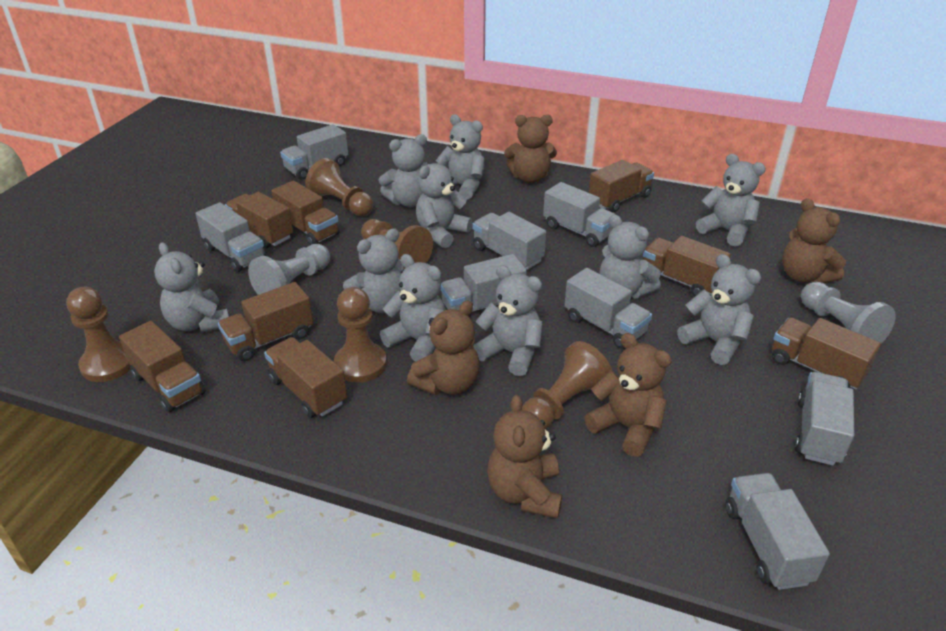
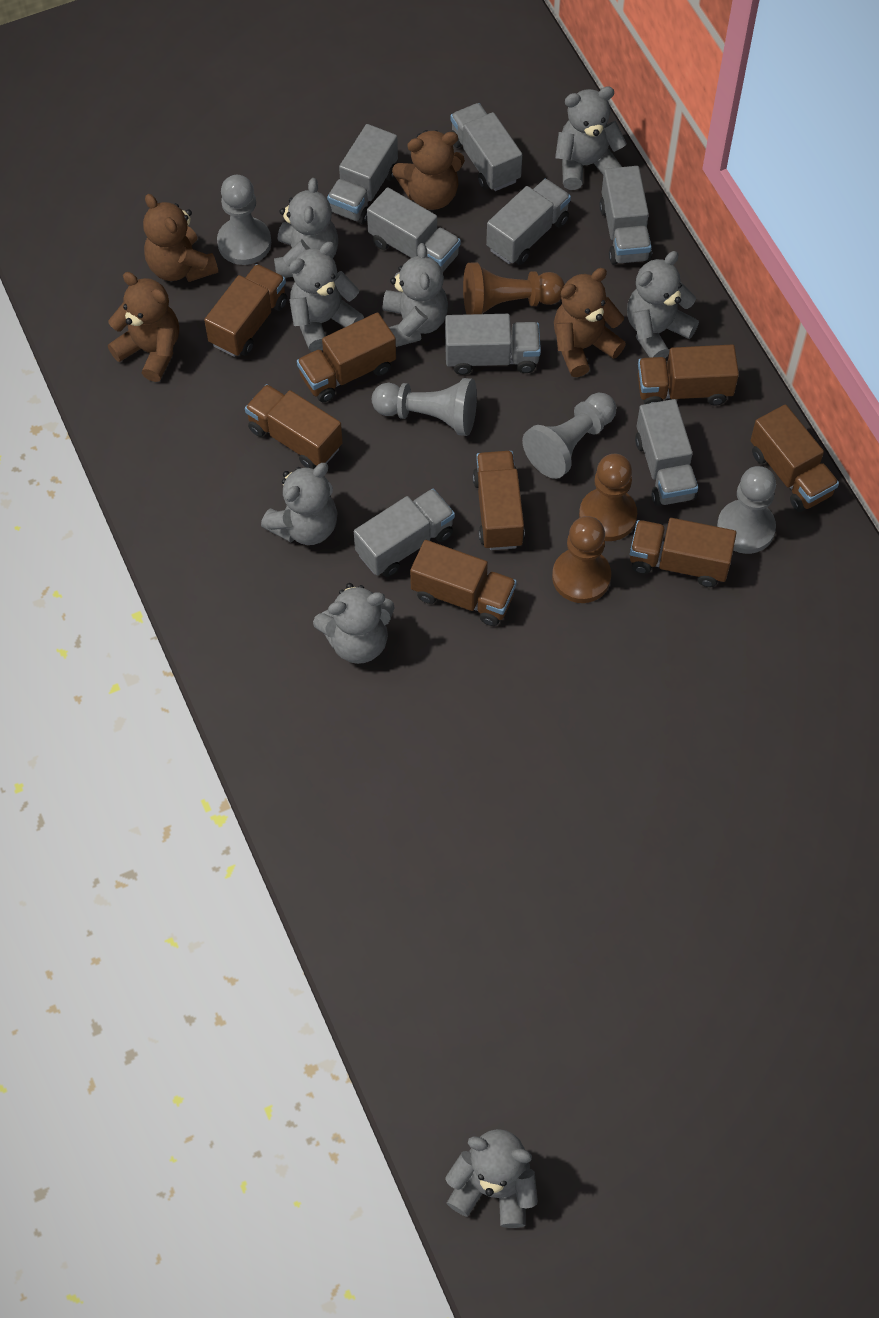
brown pawn: [66,287,131,382] [305,158,373,216] [334,287,387,383] [361,219,433,269] [522,341,612,429] = 5 -> [463,262,565,315] [552,516,611,603] [579,454,637,541] = 3
brown teddy bear: [407,300,479,395] [487,394,562,518] [504,115,557,183] [584,333,672,457] [782,198,846,283] = 5 -> [108,272,179,382] [143,194,218,282] [392,130,465,210] [554,268,626,377] = 4
grey pawn: [248,244,330,295] [801,282,896,343] = 2 -> [217,175,271,265] [372,378,477,436] [522,393,616,479] [717,466,776,554] = 4
grey teddy bear: [154,242,229,333] [343,228,404,313] [379,134,429,207] [380,254,446,362] [416,155,472,248] [436,114,484,200] [473,265,543,376] [599,214,661,299] [677,254,761,365] [696,154,766,247] = 10 -> [261,463,338,545] [274,178,338,278] [289,242,364,352] [313,583,395,664] [382,243,448,347] [445,1129,538,1228] [555,86,627,190] [627,251,699,358] = 8

